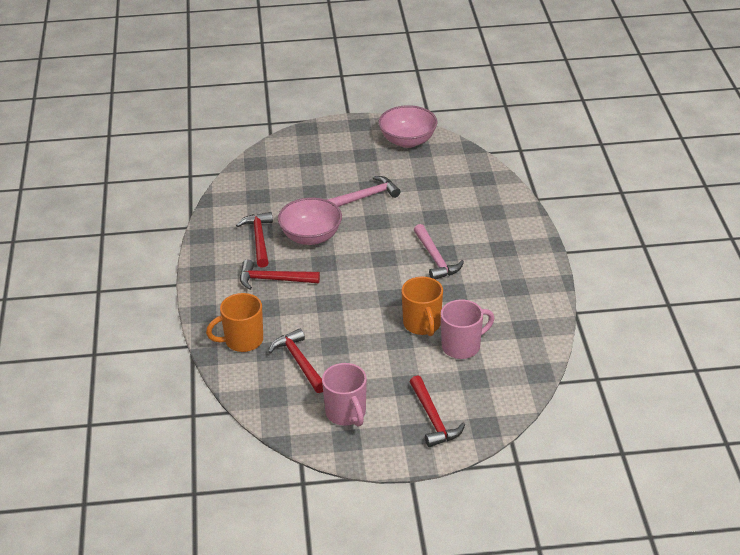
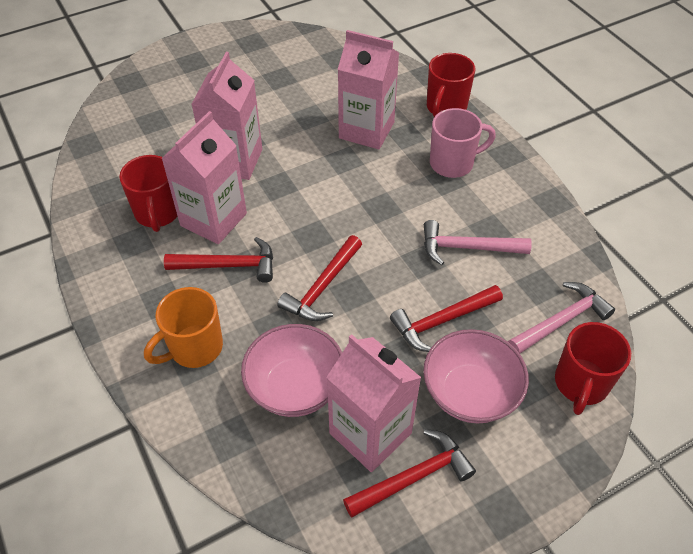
orange mug: [206,293,263,352] [401,277,443,336] = 2 -> [144,287,223,368] = 1
pink carton: none = 0 -> [161,111,247,244] [191,52,262,180] [326,334,422,472] [338,30,399,149] = 4
pink mug: [322,363,367,427] [441,299,494,359] = 2 -> [430,108,496,178] = 1
red mug: none = 0 -> [119,155,177,232] [427,53,475,117] [555,322,631,415] = 3

